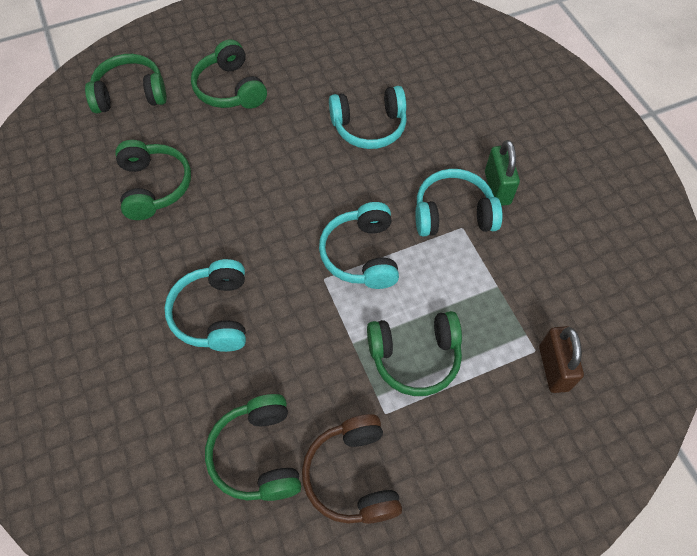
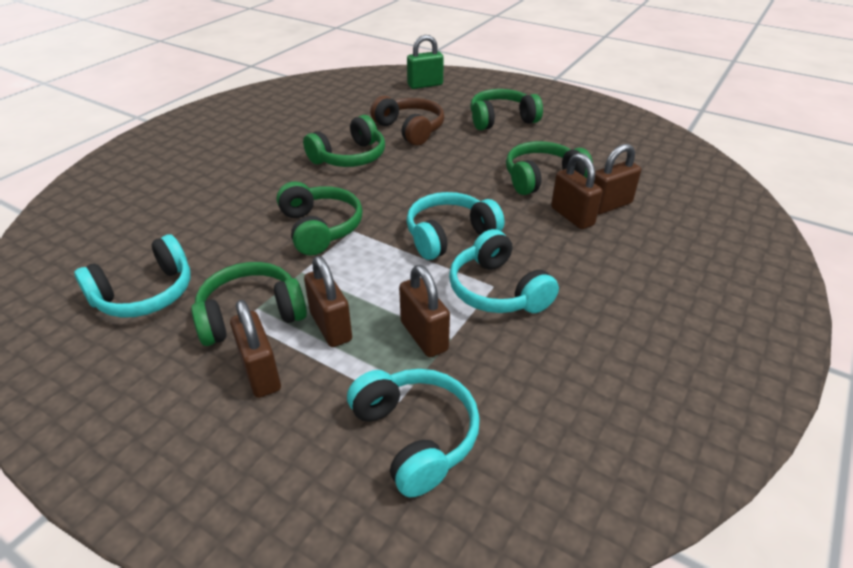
brown padlock: [539,326,584,393] = 1 -> [230,300,281,398] [304,256,352,347] [399,265,450,357] [551,153,603,229] [594,144,641,215] = 5

